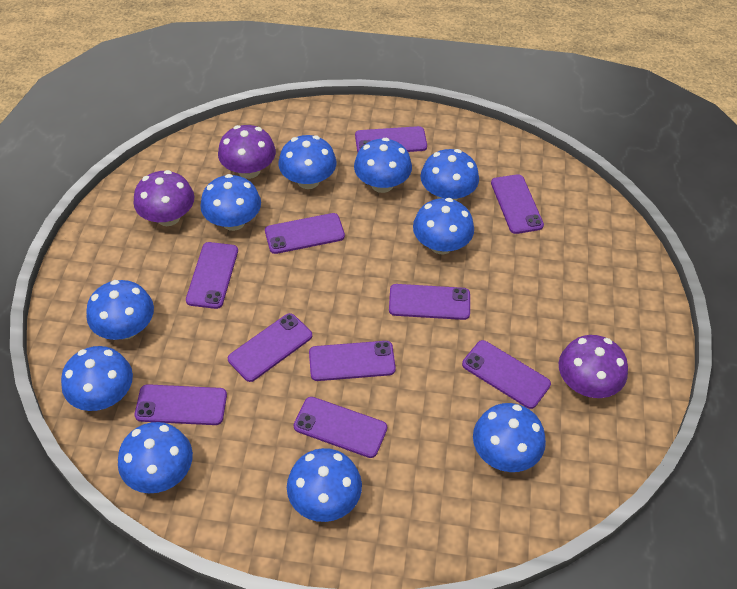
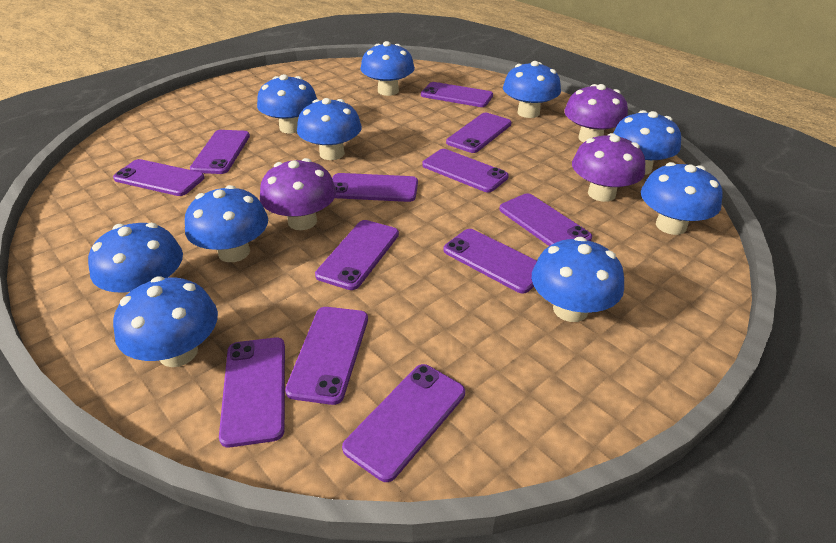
purple phone: [135,384,227,425] [186,242,238,309] [228,313,312,382] [265,213,345,254] [294,397,387,458] [309,341,396,381] [355,126,427,152] [389,284,470,320] [462,340,551,409] [491,174,544,234] = 10 -> [113,159,204,196] [190,130,250,174] [219,337,285,447] [285,307,368,405] [315,220,399,290] [332,173,418,202] [342,364,465,482] [421,82,493,107] [422,149,509,192] [443,229,537,294] [446,113,512,153] [499,193,592,246] = 12

